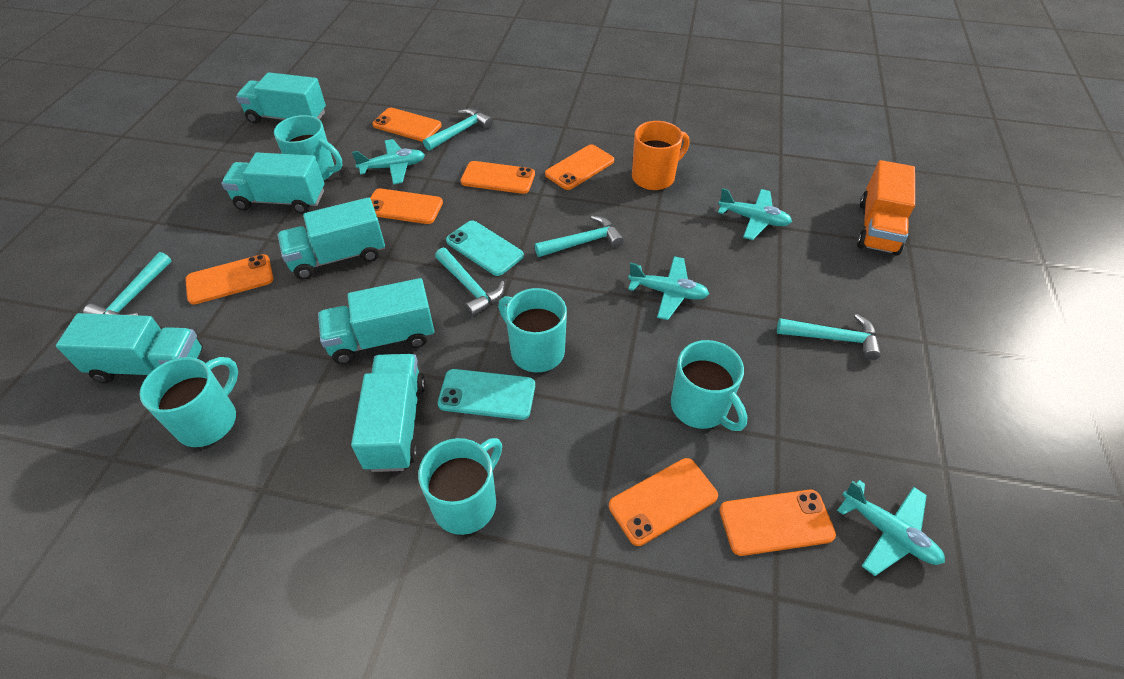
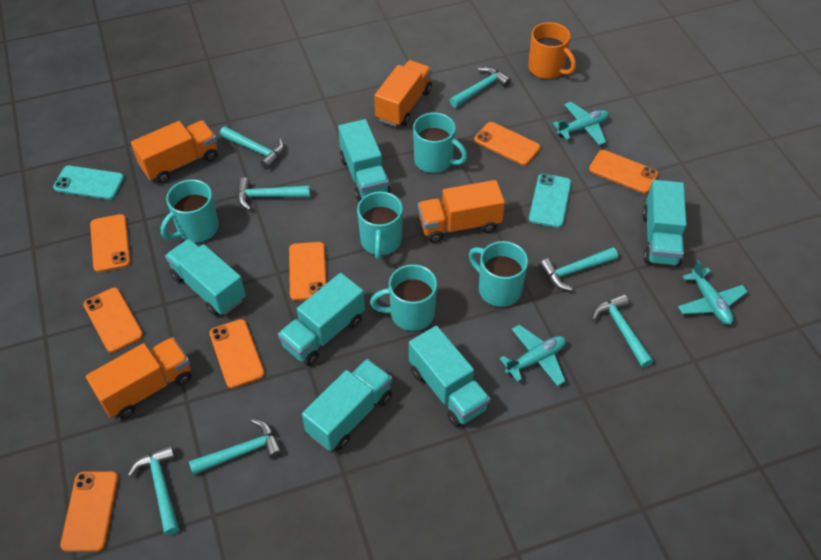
orange truck: [857,160,915,256] = 1 -> [86,337,191,419] [131,121,217,183] [374,60,432,127] [418,180,505,243] = 4
turquoise hammer: [83,252,172,315] [423,109,493,151] [435,248,505,317] [535,215,624,257] [777,314,881,360] = 5 -> [128,445,179,535] [189,419,282,475] [220,126,284,170] [237,177,310,211] [450,67,511,108] [539,247,618,291] [592,294,654,368] = 7
turquoise plane: [352,139,425,184] [628,256,709,320] [718,188,792,240] [837,480,945,576] = 4 -> [499,325,566,386] [553,102,609,145] [678,260,748,325] = 3

